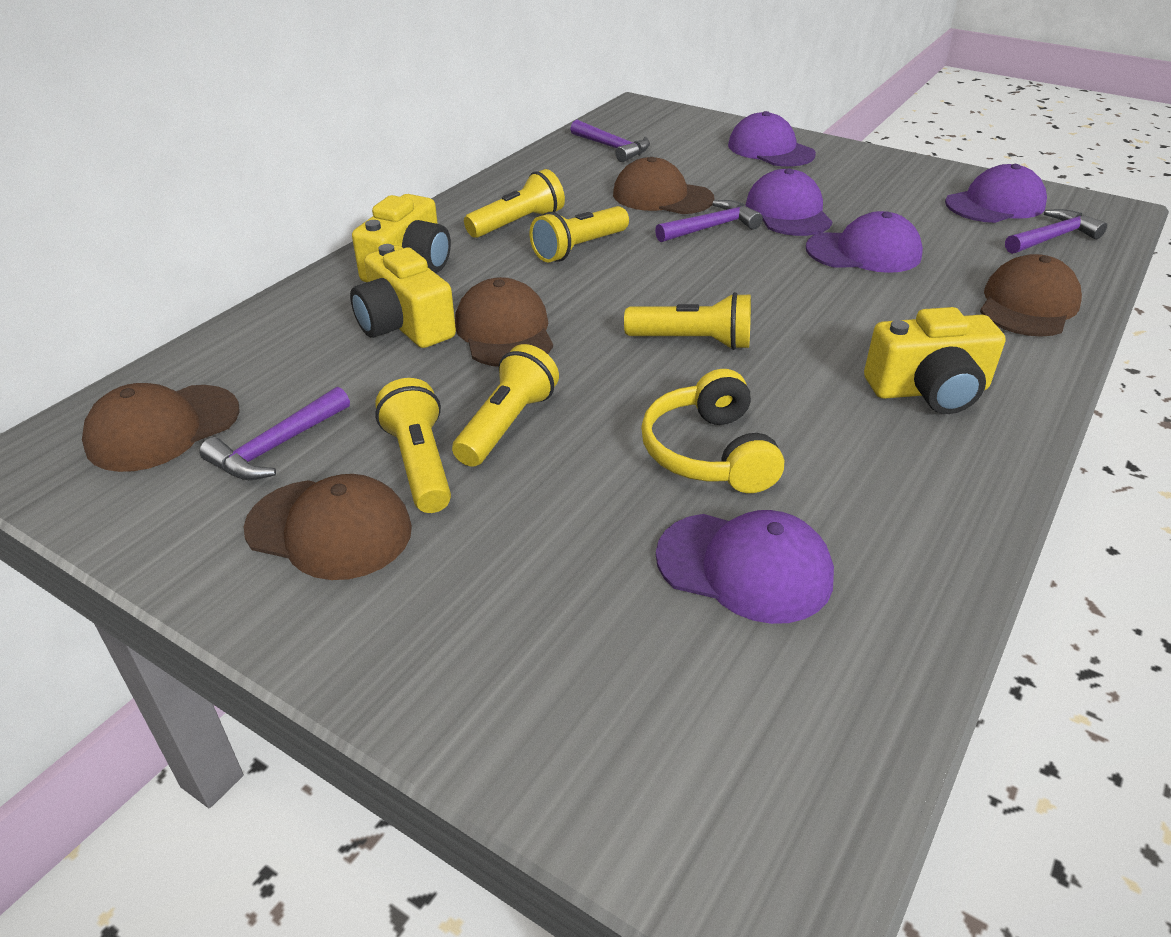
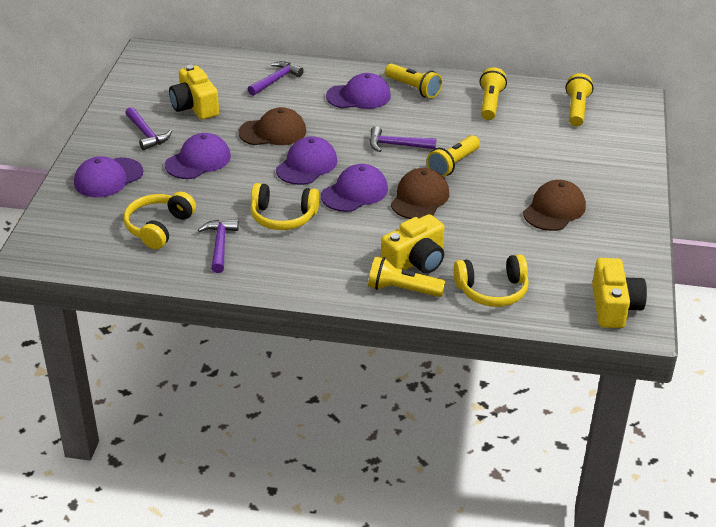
brown cap: [82,383,239,472] [244,474,412,580] [455,277,553,367] [613,157,714,214] [980,254,1082,337] = 5 -> [238,107,306,145] [391,168,449,219] [523,180,586,231] = 3
yellow headphones: [641,369,784,493] = 1 -> [124,192,196,249] [250,183,320,230] [453,254,529,307] = 3

